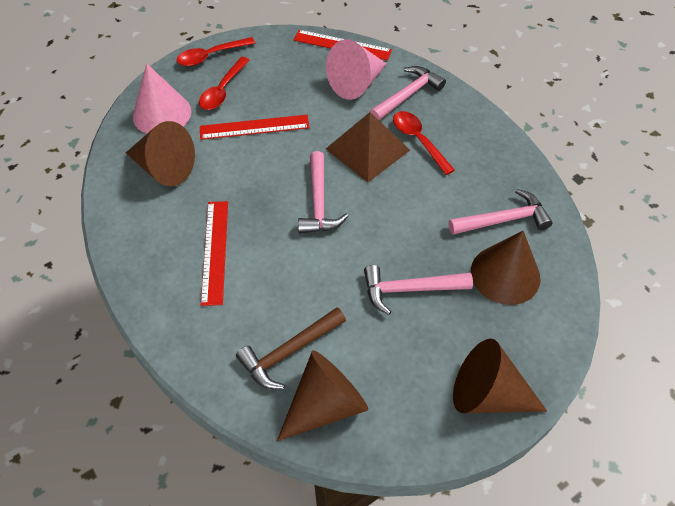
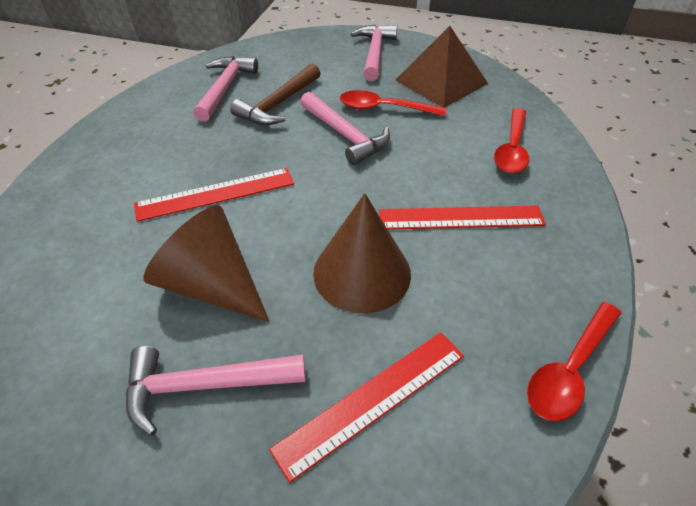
brown cone: [126,121,195,186] [277,350,368,441] [453,339,547,413] [471,231,541,305] = 4 -> [143,205,270,322] [313,193,411,314] = 2
pink cone: [133,64,191,133] [326,39,387,100] = 2 -> none = 0

